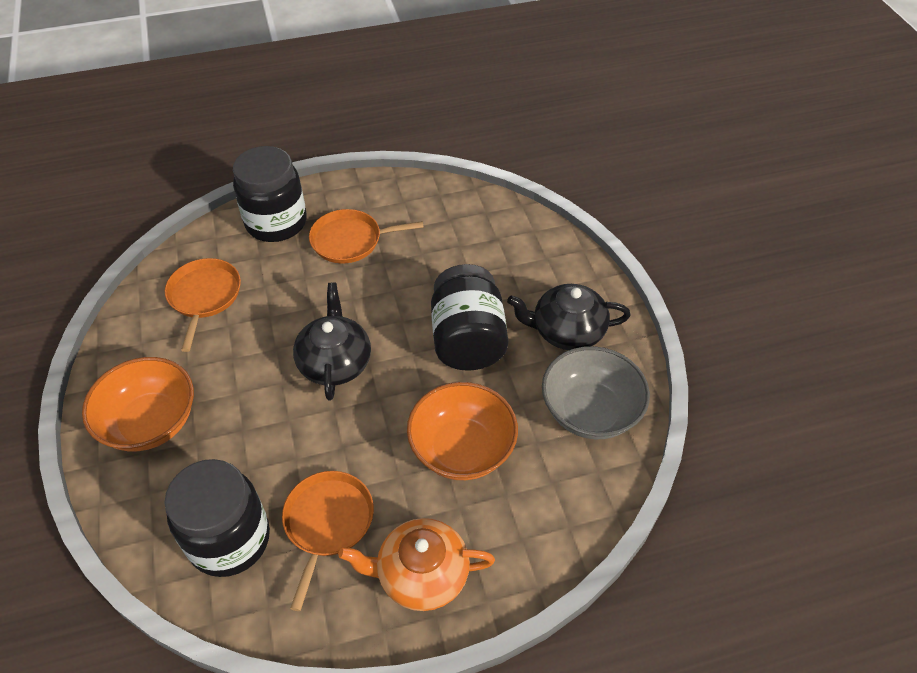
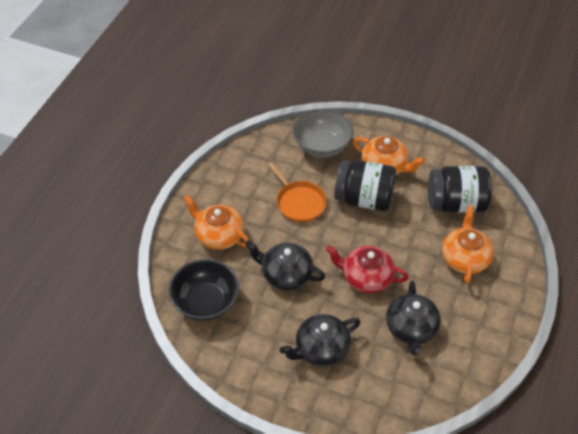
black bowl: none = 0 -> [169,259,239,321] = 1
black jar: [165,459,270,577] [233,146,307,242] [431,264,508,371] = 3 -> [334,160,396,211] [428,166,492,212] = 2
black teapot: [293,283,371,400] [507,284,631,350] = 2 -> [245,240,325,290] [280,314,360,367] [386,281,441,355] = 3
orange bowl: [82,357,194,451] [407,382,518,480] = 2 -> none = 0
orange pan: [165,258,241,352] [282,471,374,611] [309,209,424,263] = 3 -> [268,162,327,222] = 1
orange teapot: [338,518,495,611] = 1 -> [183,195,249,250] [353,136,425,175] [442,206,494,284] = 3
red teapot: none = 0 -> [326,245,409,293] = 1

